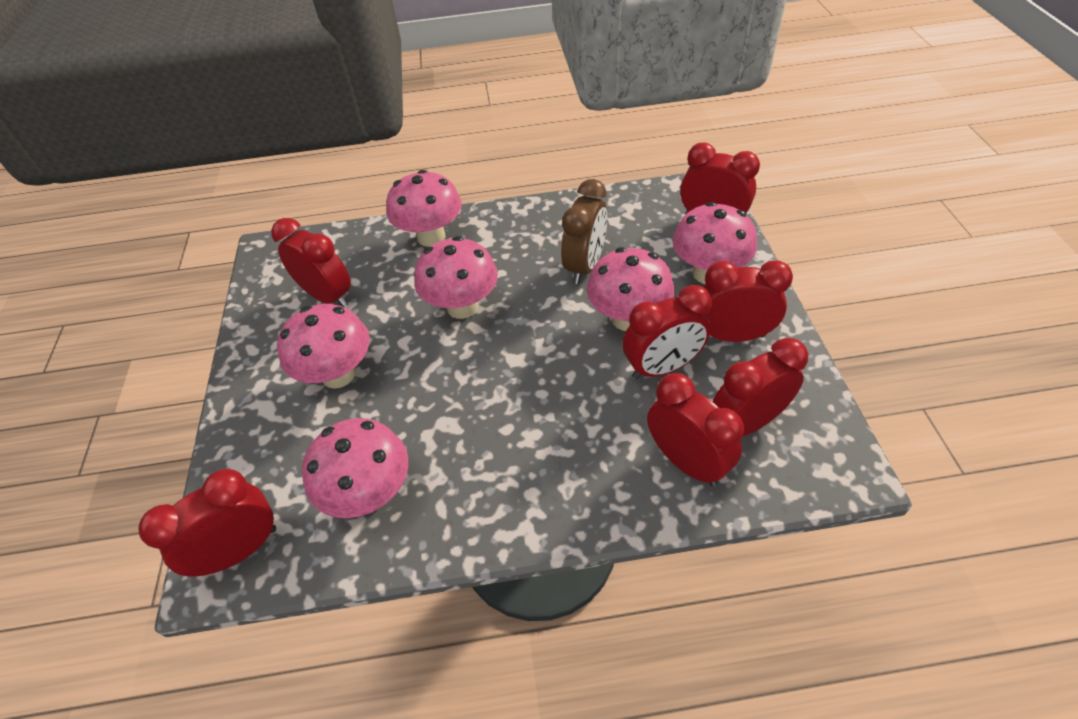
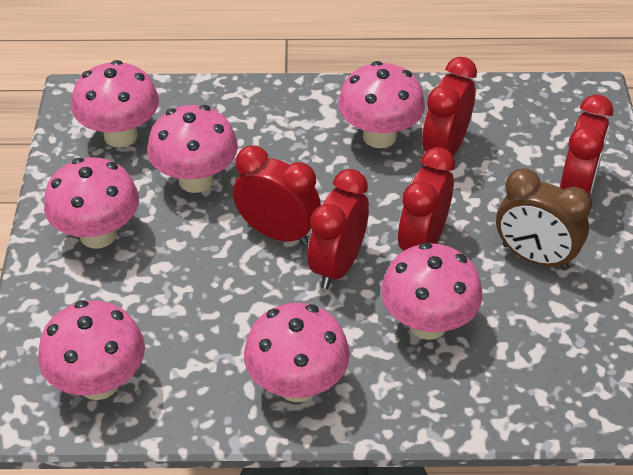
pink mushroom: [277,304,370,389] [302,418,408,518] [386,170,461,247] [415,236,498,319] [587,247,674,331] [673,202,757,284] = 6 -> [38,301,145,400] [44,157,139,248] [71,60,159,148] [147,105,238,193] [244,303,350,402] [338,61,425,148] [381,242,482,340] = 7
red clock: [139,469,276,577] [271,218,351,308] [623,285,711,379] [647,373,744,486] [680,142,760,215] [703,260,793,342] [712,338,808,436] = 7 -> [233,145,321,246] [308,169,369,289] [398,147,455,251] [422,57,477,156] [560,94,613,196] = 5

